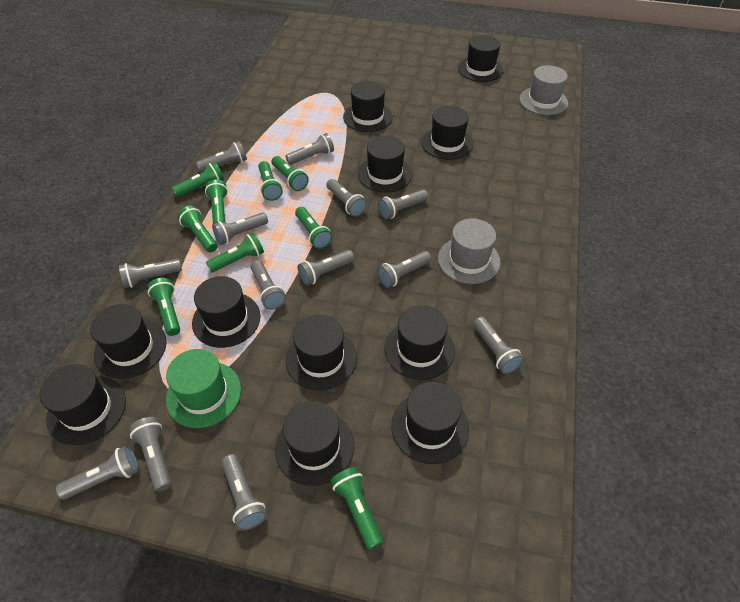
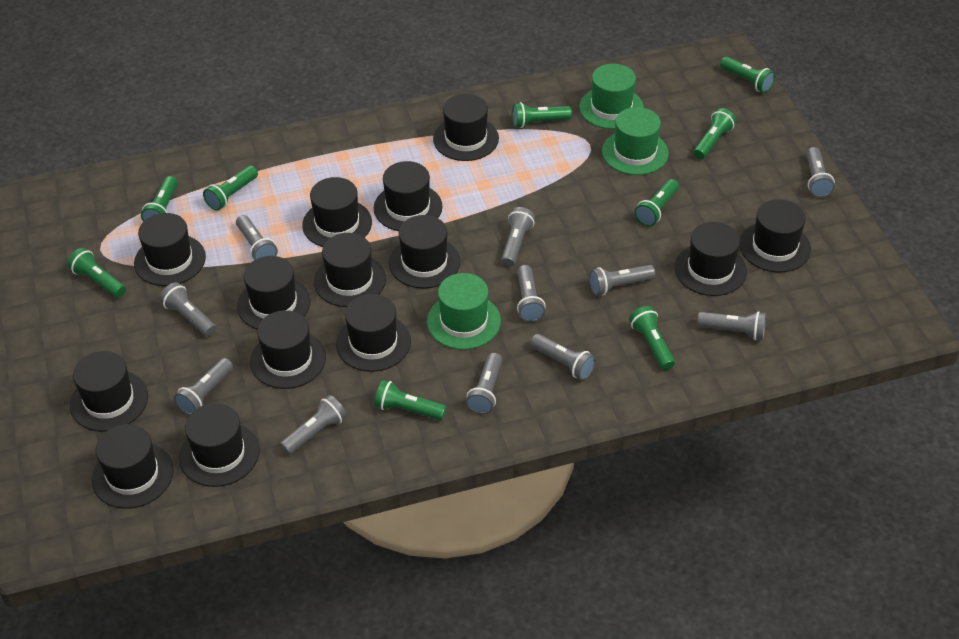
black hat: [40,364,126,445] [90,304,167,379] [192,276,260,348] [275,401,354,486] [286,315,357,390] [343,81,393,132] [358,136,412,193] [385,305,455,380] [392,381,469,464] [421,106,473,160] [458,35,503,82] = 11 -> [70,351,148,431] [92,424,174,509] [134,213,206,286] [179,403,259,487] [237,256,310,330] [250,310,326,389] [302,177,372,247] [314,233,386,307] [336,294,411,372] [374,161,443,231] [389,215,460,289] [433,94,499,161] [675,222,747,296] [740,199,811,272] = 14
green hat: [166,349,241,428] = 1 -> [427,273,501,350] [579,63,644,129] [602,107,669,175] = 3
grey flashlight: [56,445,139,500] [119,259,182,288] [129,417,171,492] [196,141,247,172] [212,212,268,245] [221,454,267,531] [250,260,286,310] [286,133,334,165] [298,250,355,286] [327,179,367,217] [377,251,431,288] [378,190,428,220] [473,317,524,374] = 13 -> [160,282,216,337] [174,358,233,415] [236,215,278,260] [280,395,347,455] [466,353,502,414] [501,207,535,267] [517,265,545,322] [530,334,596,380] [589,265,655,295] [697,311,766,340] [807,147,835,198] = 11
grey hat: [438,218,501,284] [519,65,568,115] = 2 -> none = 0

